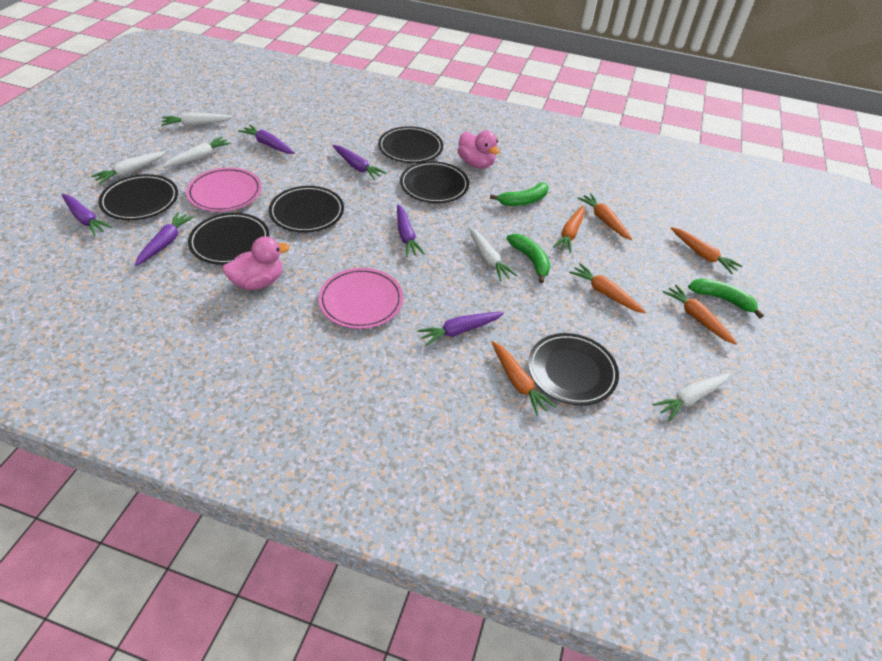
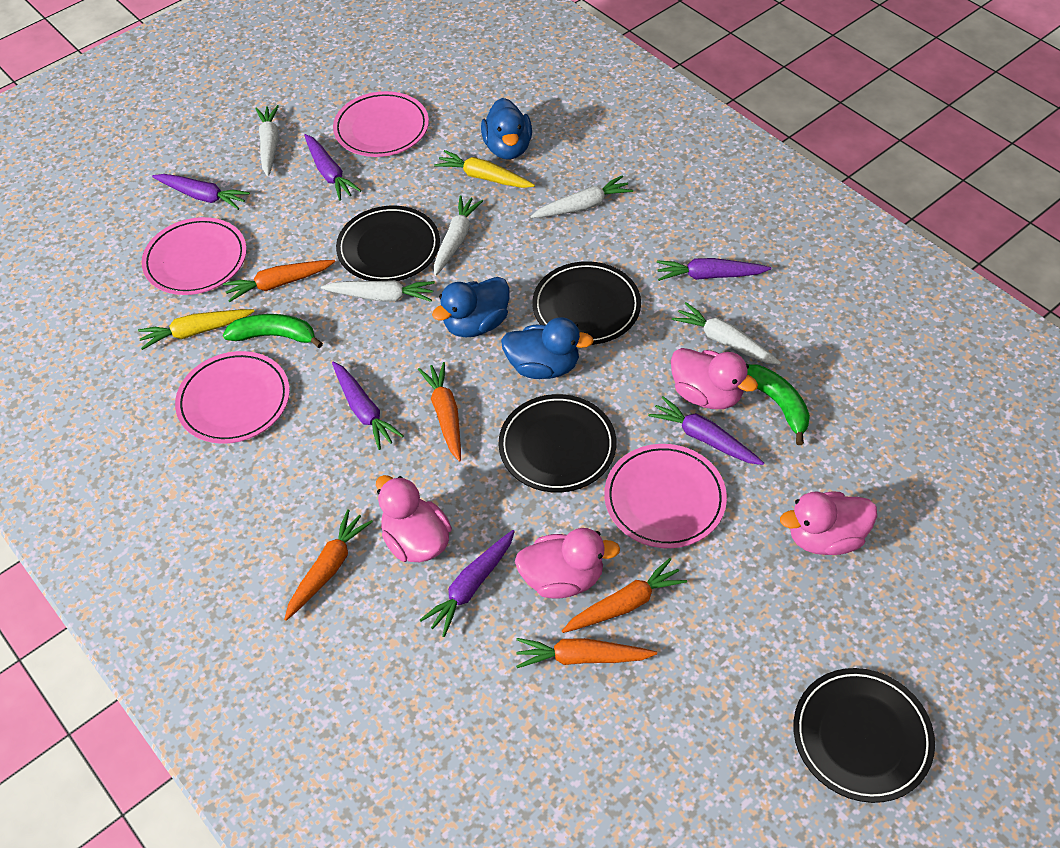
black plate: [98,174,178,220] [188,213,270,265] [269,186,344,233] [378,126,443,163] [400,161,469,203] [528,333,619,405] = 6 -> [336,206,440,281] [498,394,617,492] [532,261,641,345] [793,668,935,803] = 4
blue duck: none = 0 -> [432,277,509,337] [481,98,532,159] [501,317,594,379] = 3
green banana: [490,182,549,206] [507,234,550,283] [688,278,764,318] = 3 -> [223,314,323,348] [747,364,810,445] = 2
orange carrot: [492,341,556,416] [553,205,585,253] [569,263,646,313] [578,193,632,240] [663,285,737,345] [671,227,742,274] = 6 -> [223,260,335,302] [284,509,373,621] [418,362,461,462] [516,638,657,668] [562,558,687,633] = 5
pink duck: [222,236,290,290] [457,131,500,169] = 2 -> [376,475,452,562] [515,528,620,599] [671,348,758,409] [780,491,877,555] = 4
pink plate: [186,167,262,212] [318,268,403,329] = 2 -> [142,217,247,295] [175,351,290,444] [333,91,429,157] [604,444,727,548] = 4
yellow carrot: none = 0 -> [138,309,255,350] [434,150,535,188] = 2

